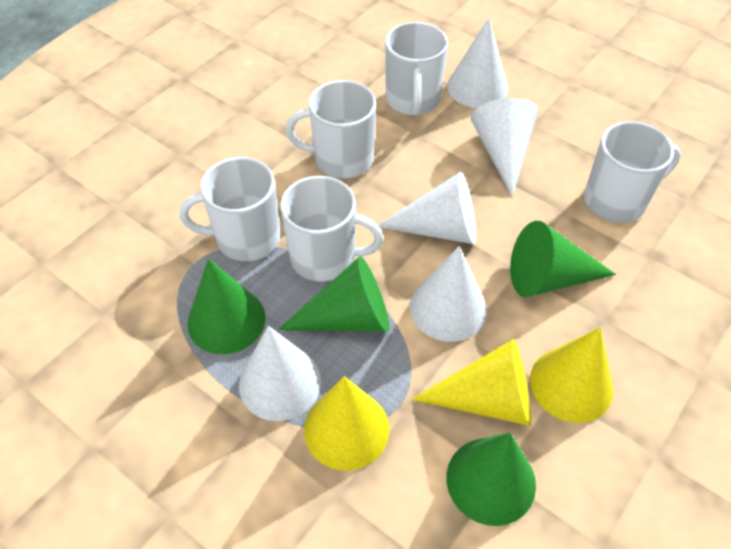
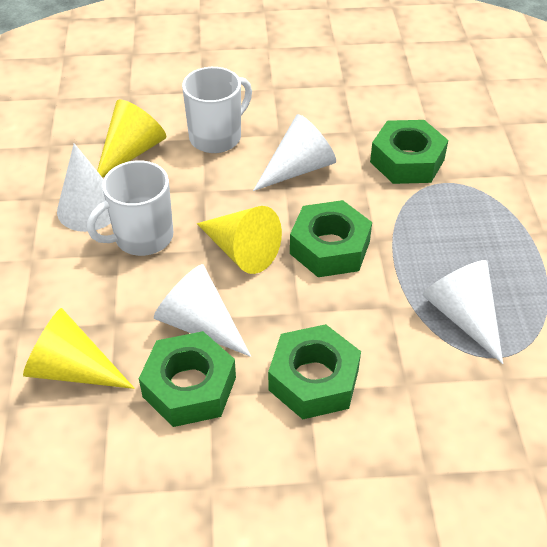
green cone: [187,258,266,354] [278,256,389,332] [446,433,536,526] [510,221,616,297] = 4 -> none = 0
green nut: none = 0 -> [139,331,236,427] [268,324,361,419] [290,200,372,277] [370,120,448,184] = 4
white cone: [239,326,321,421] [378,172,476,244] [410,246,487,342] [447,18,508,108] [470,98,538,197] = 5 -> [57,143,111,232] [154,264,251,357] [253,114,336,191] [423,260,503,364] = 4
white mug: [180,157,280,261] [280,176,384,282] [286,80,376,179] [385,22,448,116] [584,121,681,223] = 5 -> [87,161,173,256] [182,67,252,153] = 2

